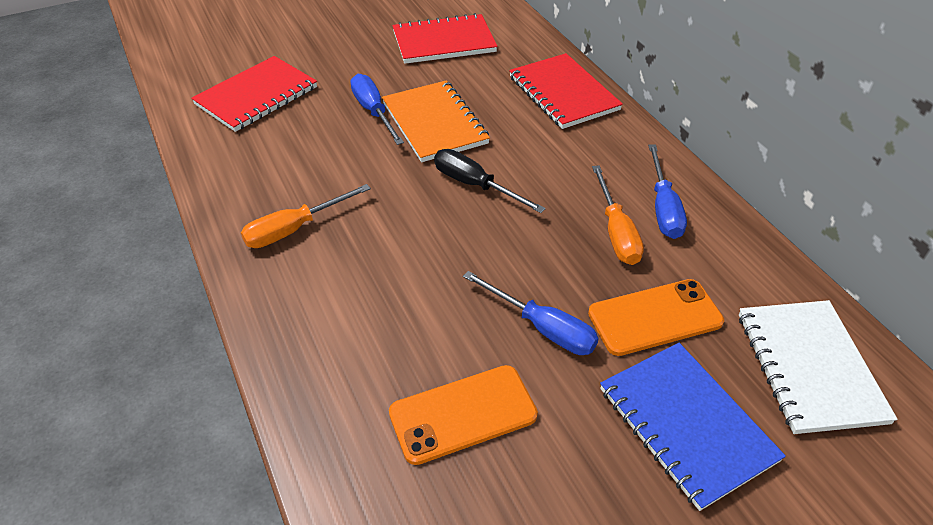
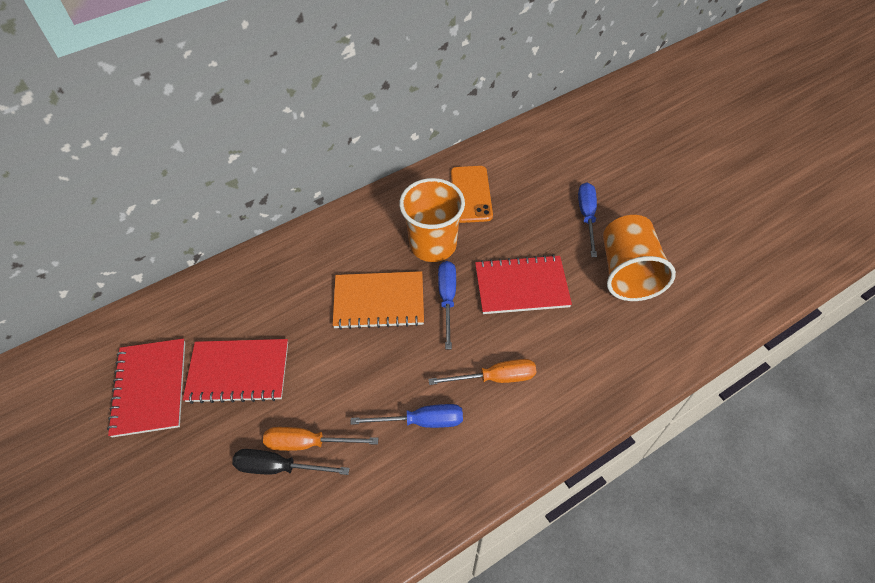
blue notebook: [600,343,786,511] = 1 -> none = 0
orange cup: none = 0 -> [399,178,465,262] [603,215,676,301] = 2
orange phone: [389,365,538,465] [588,279,724,356] = 2 -> [451,166,493,223] = 1
white notebook: [739,300,898,434] = 1 -> none = 0

